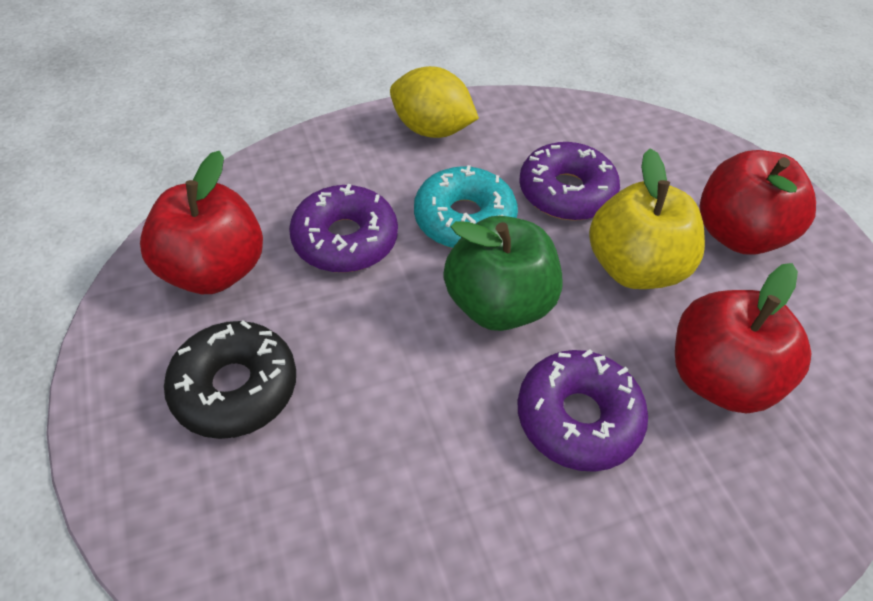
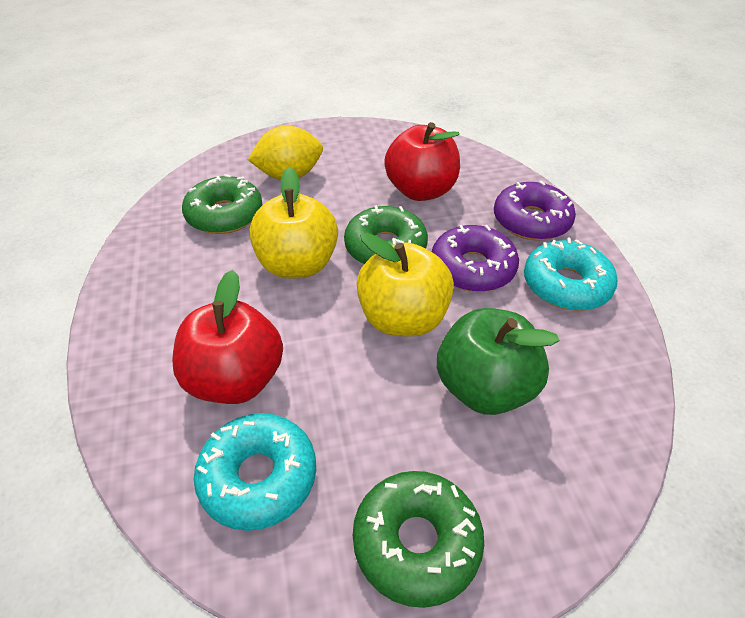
black donut: [164,320,296,439] = 1 -> none = 0
green donut: none = 0 -> [182,174,263,234] [344,205,428,264] [353,471,484,608] = 3
purple donut: [289,184,398,273] [517,349,648,472] [519,142,620,221] = 3 -> [432,225,519,292] [494,181,576,241] = 2
red apple: [140,151,263,294] [675,263,811,414] [699,150,816,255] = 3 -> [172,270,283,404] [384,122,460,201] = 2
turquoise donut: [414,165,518,248] = 1 -> [194,413,316,531] [524,237,618,311] = 2
yellow apple: [589,149,705,289] = 1 -> [249,167,338,278] [356,233,454,337] = 2

